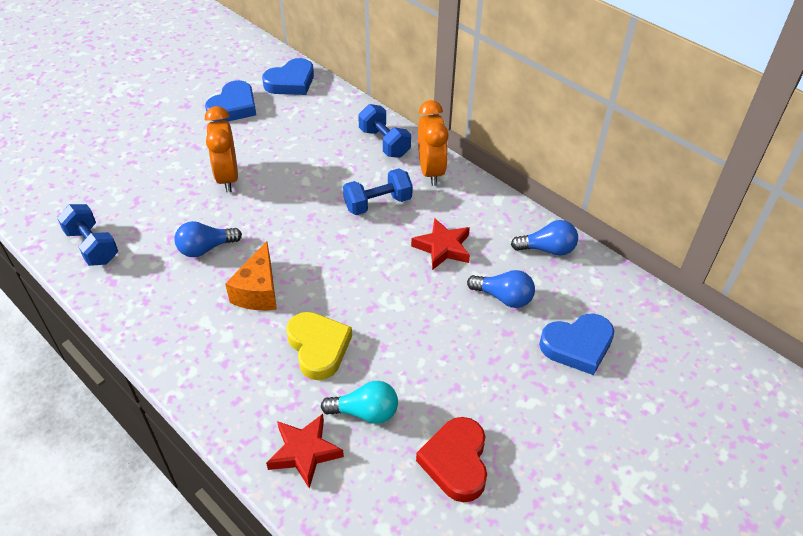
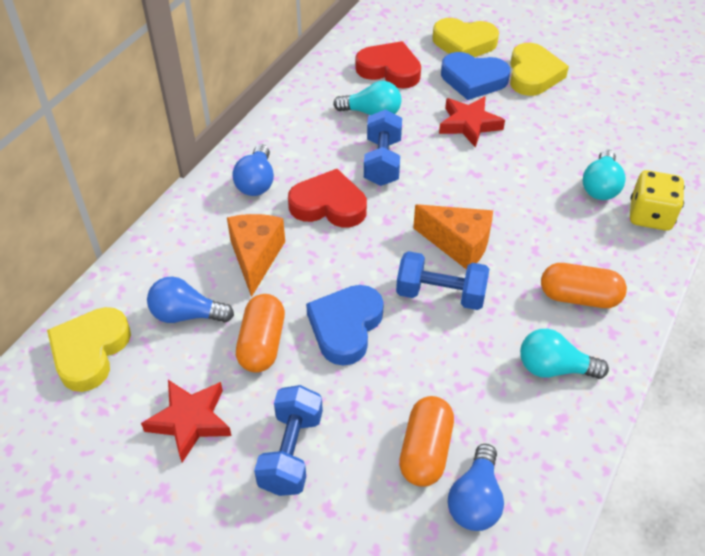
blue heart: [205,80,256,122] [262,58,314,95] [539,313,614,375] = 3 -> [306,285,384,366] [441,52,510,100] = 2
orange capsule: none = 0 -> [236,294,285,373] [399,396,454,487] [541,263,627,308] = 3
orange cheese: [225,241,277,310] = 1 -> [227,214,285,297] [413,204,493,270] = 2
orange clock: [205,106,238,192] [418,100,449,186] = 2 -> none = 0
red heart: [416,417,487,502] = 1 -> [288,169,367,227] [355,41,421,88] = 2
turquoise light bulb: [321,381,398,424] = 1 -> [333,81,401,115] [520,329,609,379] [583,150,626,200] = 3
yellow dice: none = 0 -> [630,170,685,231] = 1
yellow heart: [286,312,352,380] = 1 -> [47,307,131,392] [432,18,499,57] [510,43,569,96] = 3

